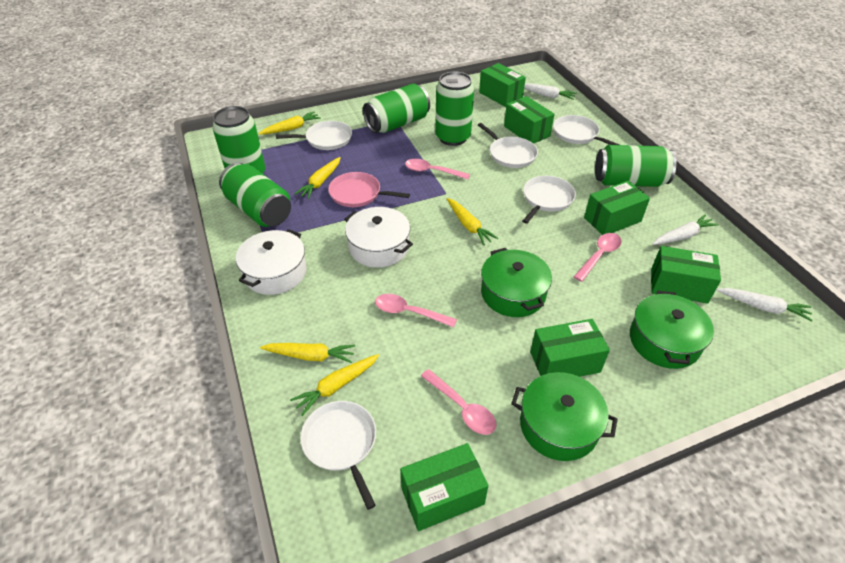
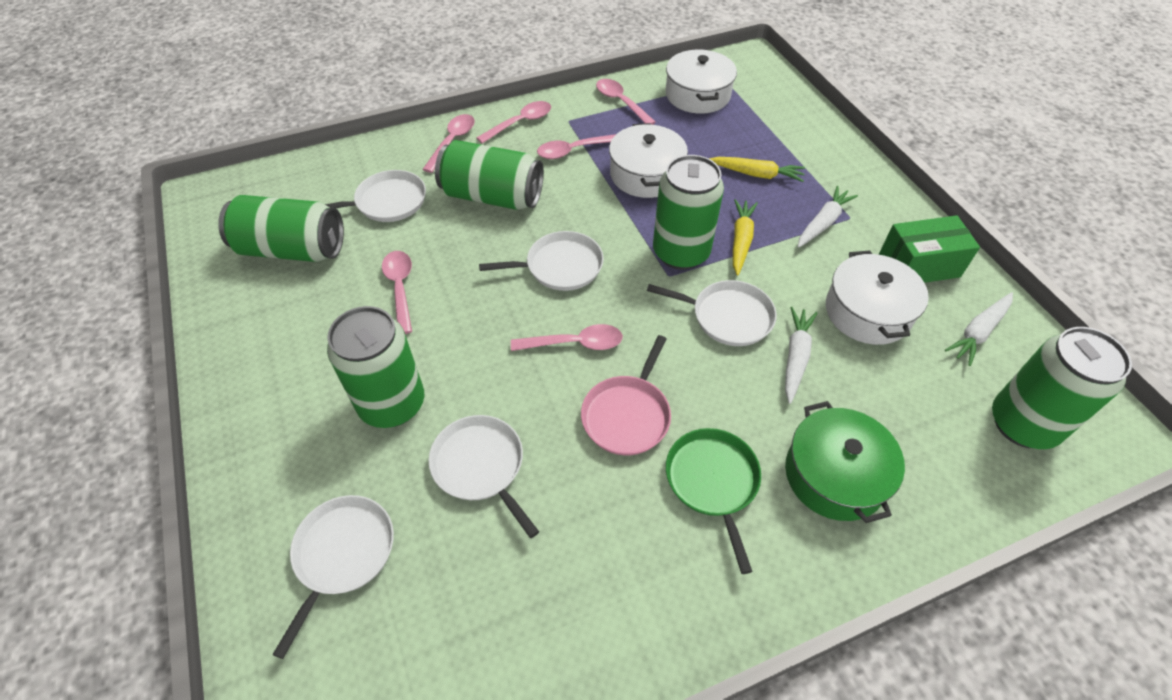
green box: [400,443,489,531] [479,63,526,107] [504,96,555,144] [530,319,610,377] [584,181,650,235] [651,246,721,304] = 6 -> [879,215,980,283] = 1
green pan: none = 0 -> [666,428,761,574] = 1
green pot: [481,248,552,317] [511,372,618,461] [630,291,714,369] = 3 -> [785,401,905,523] = 1
pink spoon: [375,294,457,327] [405,159,470,179] [421,369,497,435] [574,233,622,282] = 4 -> [382,251,412,334] [422,114,475,173] [477,101,551,144] [511,324,623,351] [537,134,616,159] [596,79,656,125] = 6
white pot: [236,229,307,295] [344,207,413,268] = 2 -> [609,123,688,198] [665,49,737,114] [826,251,929,345] = 3
yellow carrot: [258,111,321,135] [260,343,355,363] [290,354,379,416] [294,157,341,199] [447,198,498,245] = 5 -> [709,157,805,182] [733,199,758,275] = 2

